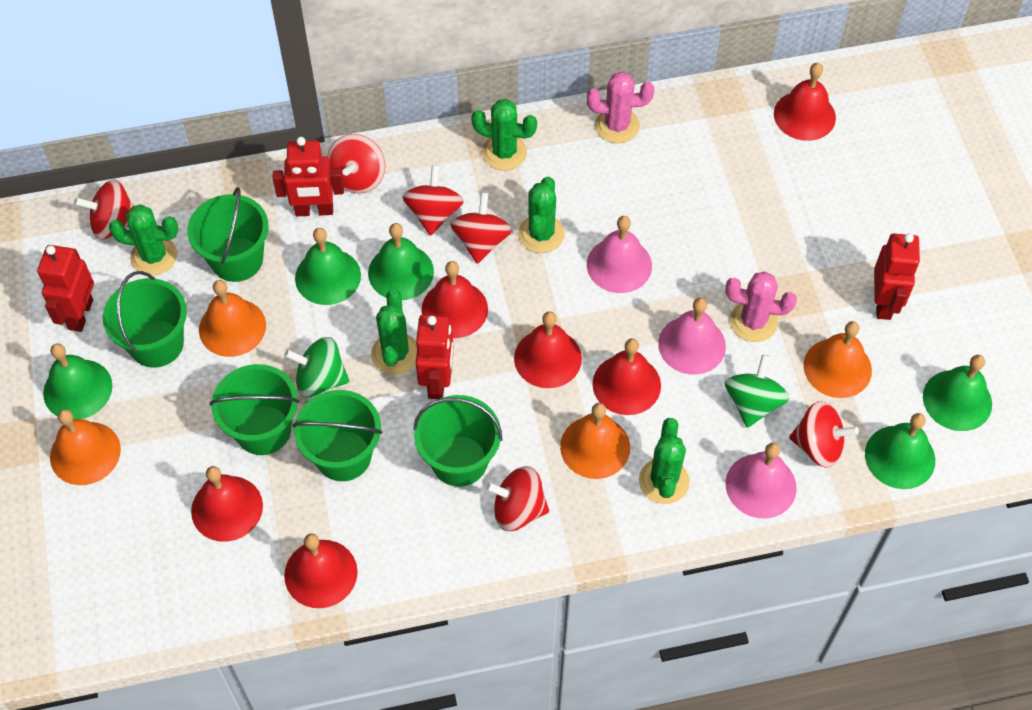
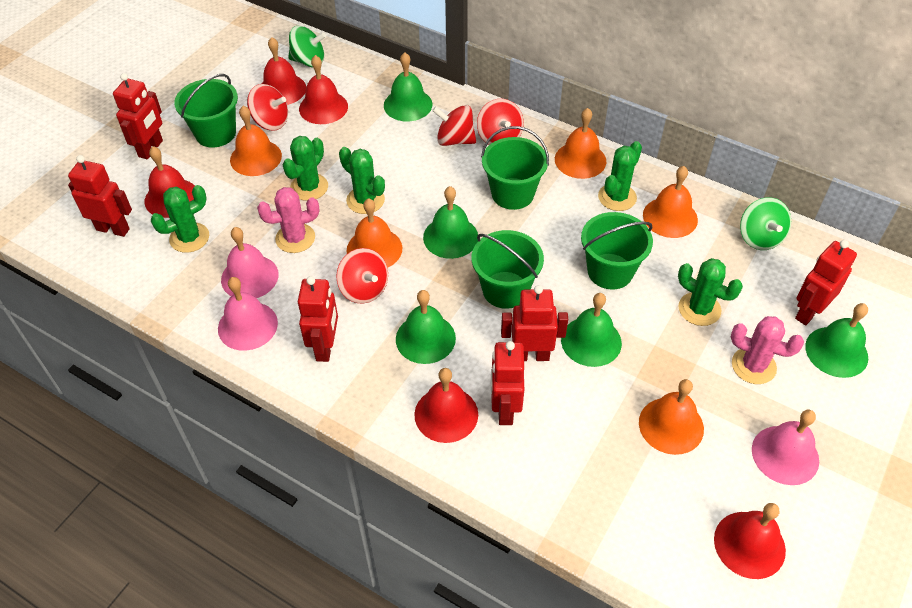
green bucket: [103,271,187,368] [187,187,269,282] [210,364,300,455] [293,390,382,481] [413,395,502,487] = 5 -> [174,74,238,147] [472,230,544,309] [481,126,549,210] [581,212,653,289] = 4
orange bell: [50,409,121,485] [199,280,266,357] [560,403,630,479] [804,321,872,398] = 4 -> [230,106,282,176] [347,198,402,268] [555,108,606,179] [639,379,704,455] [643,166,698,238] = 5
red bell: [191,466,263,542] [284,533,358,608] [421,261,488,338] [514,311,582,388] [593,338,661,415] [774,63,836,141] = 6 -> [145,146,195,218] [262,37,306,105] [299,55,348,124] [414,368,478,443] [714,503,786,579] = 5
red robot: [37,245,94,332] [273,137,344,216] [416,315,454,399] [874,233,920,320] = 4 -> [68,155,132,237] [113,73,163,159] [298,276,338,362] [491,341,524,425] [501,285,568,361] [795,240,857,325] = 6
red spinning top: [74,180,134,240] [327,134,385,193] [402,165,464,236] [450,192,512,264] [485,466,549,531] [789,401,859,468] = 6 -> [247,84,288,131] [336,248,388,303] [432,105,476,146] [477,99,524,145] = 4

